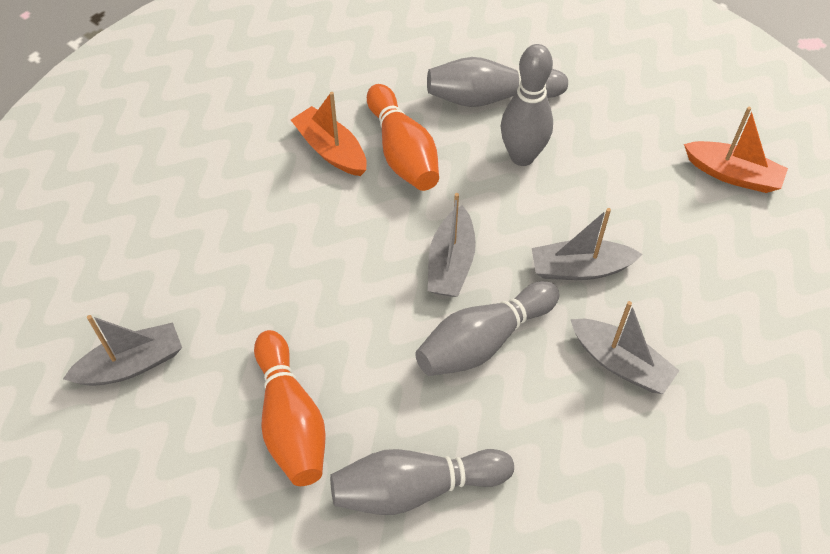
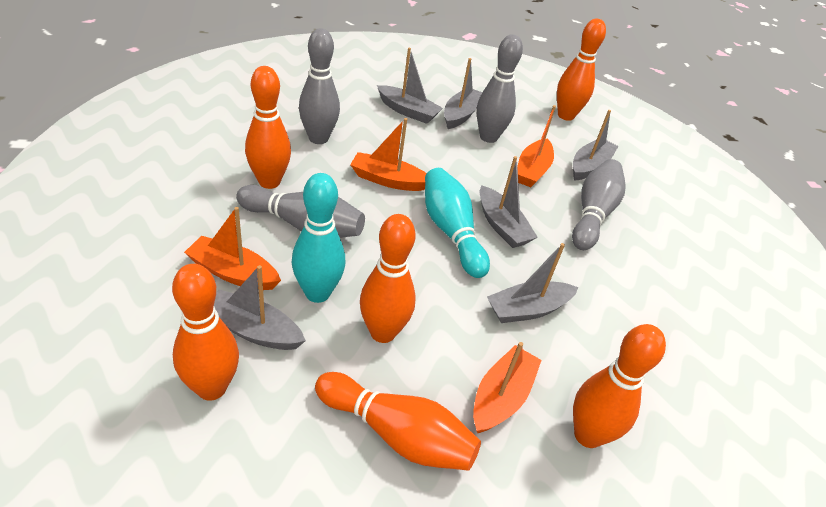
grey boat: [63,315,182,386] [428,193,476,297] [532,208,642,280] [570,301,679,394] = 4 -> [214,265,306,350] [377,47,443,124] [444,58,482,129] [479,156,538,248] [487,243,579,323] [573,110,619,181] = 6
orange boat: [291,92,367,176] [684,107,788,193] = 2 -> [184,207,281,290] [350,118,427,191] [473,342,542,433] [517,105,556,187] = 4
orange bowling pin: [254,330,326,486] [367,84,439,191] = 2 -> [172,264,239,401] [245,66,291,189] [315,372,481,471] [360,214,416,343] [557,19,606,121] [573,324,666,448] = 6
turquoise bowling pin: none = 0 -> [292,173,345,303] [425,168,490,278] = 2

